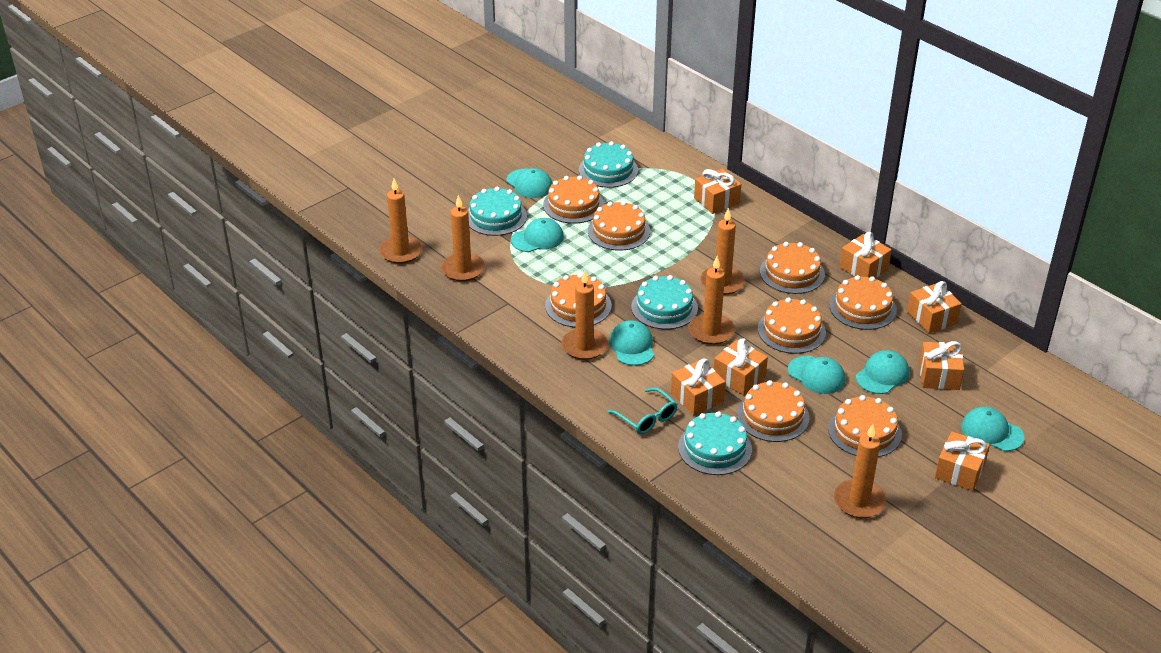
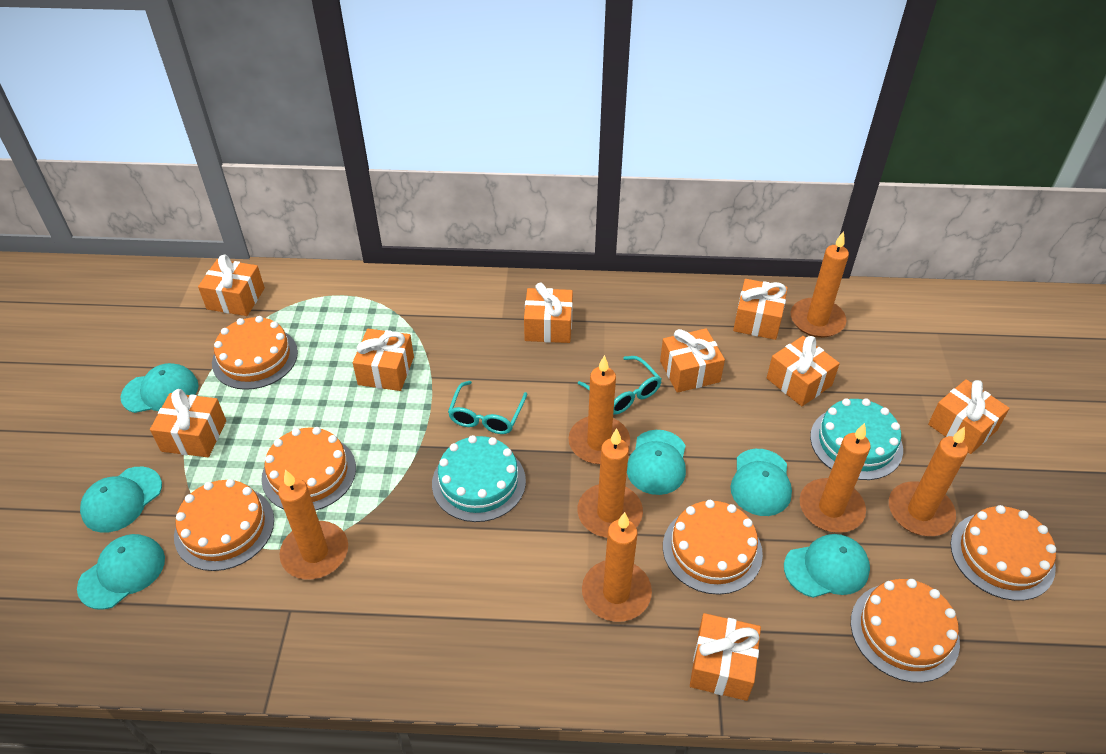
orange cake: [543,176,604,224] [545,273,612,327] [588,201,650,251] [737,380,809,442] [758,298,826,354] [760,242,825,294] [828,395,902,457] [829,275,897,330] = 8 -> [174,479,274,571] [212,316,298,390] [261,427,356,511] [663,500,763,595] [851,579,960,683] [950,505,1056,601] = 6
orange candle: [379,179,422,264] [441,195,485,281] [561,271,608,360] [689,256,735,345] [701,208,745,295] [834,424,886,518] = 6 -> [278,470,348,580] [569,355,630,464] [577,428,643,538] [582,512,652,622] [791,231,849,338] [800,423,871,533] [889,427,968,536] = 7
orange gift: [671,359,725,416] [694,169,741,214] [714,338,768,396] [839,232,892,278] [907,281,962,333] [919,341,964,390] [935,431,990,491] = 7 -> [150,389,226,457] [198,255,265,316] [353,329,414,391] [524,283,573,343] [660,328,725,393] [690,613,761,701] [733,279,788,340] [767,336,840,406] [928,379,1010,454] = 9
turquoise cake: [468,187,527,236] [579,141,638,188] [631,275,698,329] [678,411,752,475] = 4 -> [432,435,526,522] [810,398,903,480] = 2
turquoise glasses: [608,388,677,434] = 1 -> [448,381,527,434] [578,356,662,415] = 2

